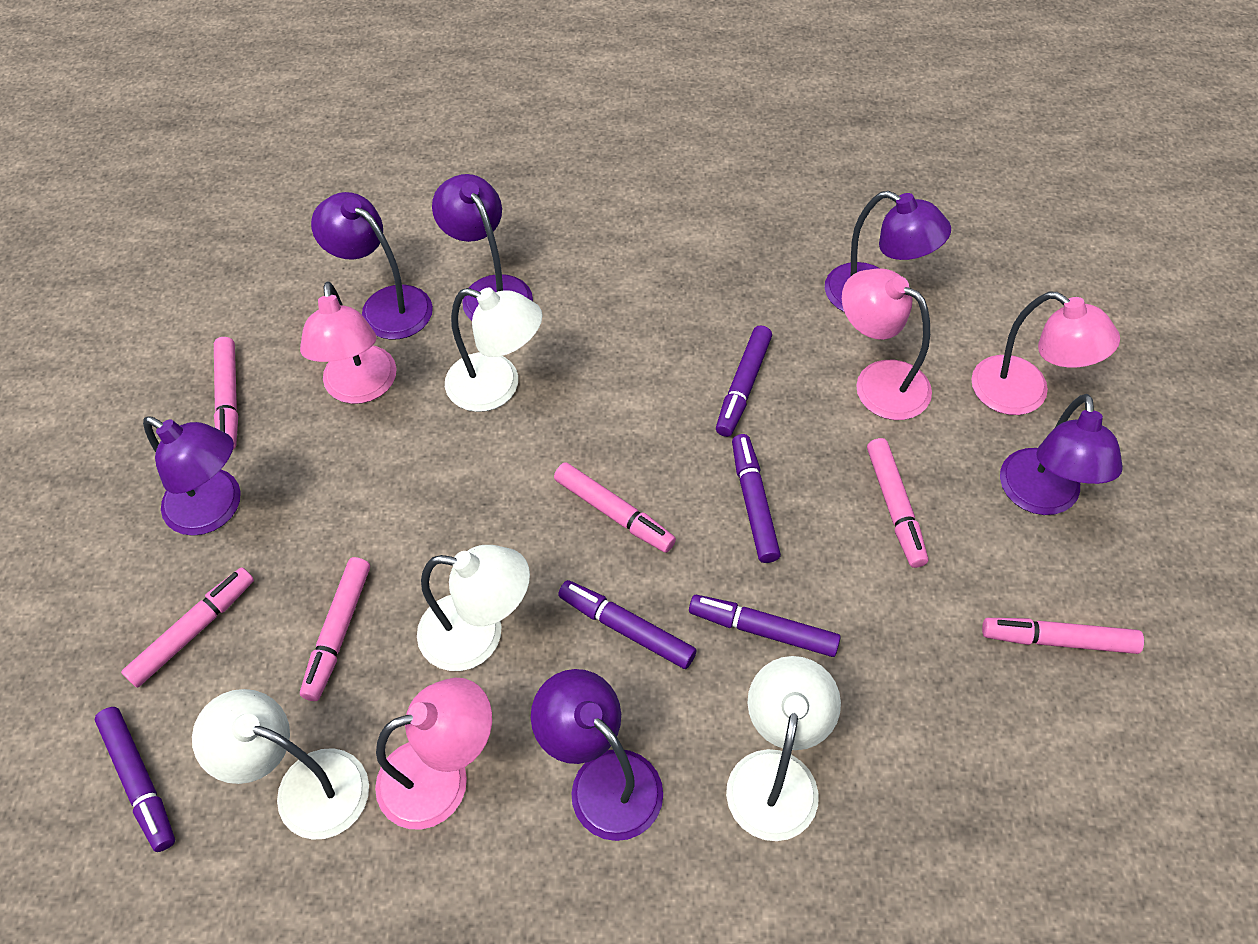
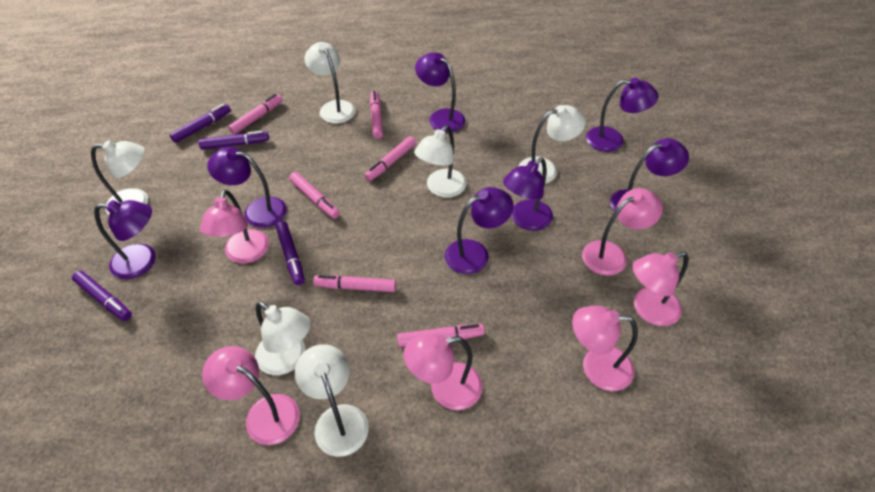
pink lamp: [300,281,397,404] [375,678,492,830] [842,268,932,420] [971,292,1120,415] = 4 -> [200,190,269,263] [202,346,300,445] [404,333,483,410] [572,306,638,391] [582,188,663,276] [632,252,688,326] = 6
purple lamp: [143,416,241,536] [311,192,433,340] [432,174,533,321] [531,669,663,841] [825,191,951,312] [1000,394,1123,515] = 6 -> [94,200,156,279] [207,147,287,228] [415,52,465,133] [445,187,513,274] [503,158,553,231] [586,78,658,152] [610,138,689,212] = 7
purple marker: [95,707,175,852] [558,580,696,669] [689,595,841,657] [716,325,772,437] [732,434,781,563] = 5 -> [72,271,132,321] [170,104,231,143] [198,131,269,150] [276,221,305,285] = 4
white lamp: [192,689,369,840] [417,545,530,671] [445,288,542,412] [726,656,841,841] = 4 -> [91,140,148,215] [255,301,311,375] [295,344,369,457] [305,42,355,124] [414,125,467,198] [518,105,586,184] = 6

